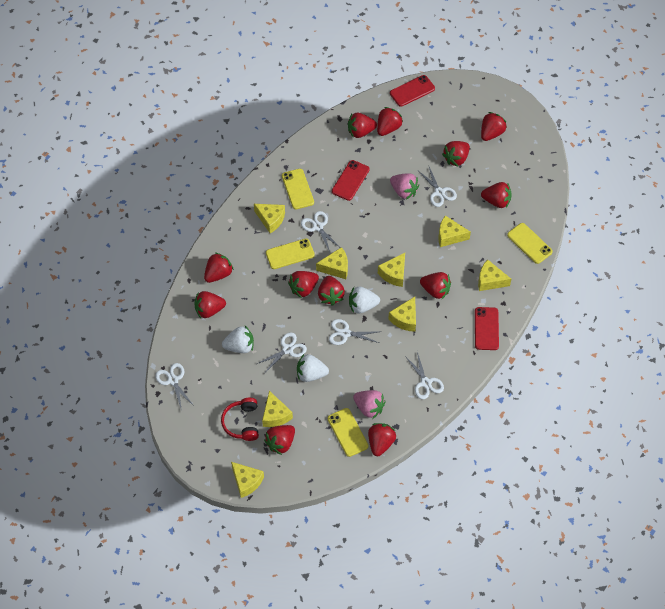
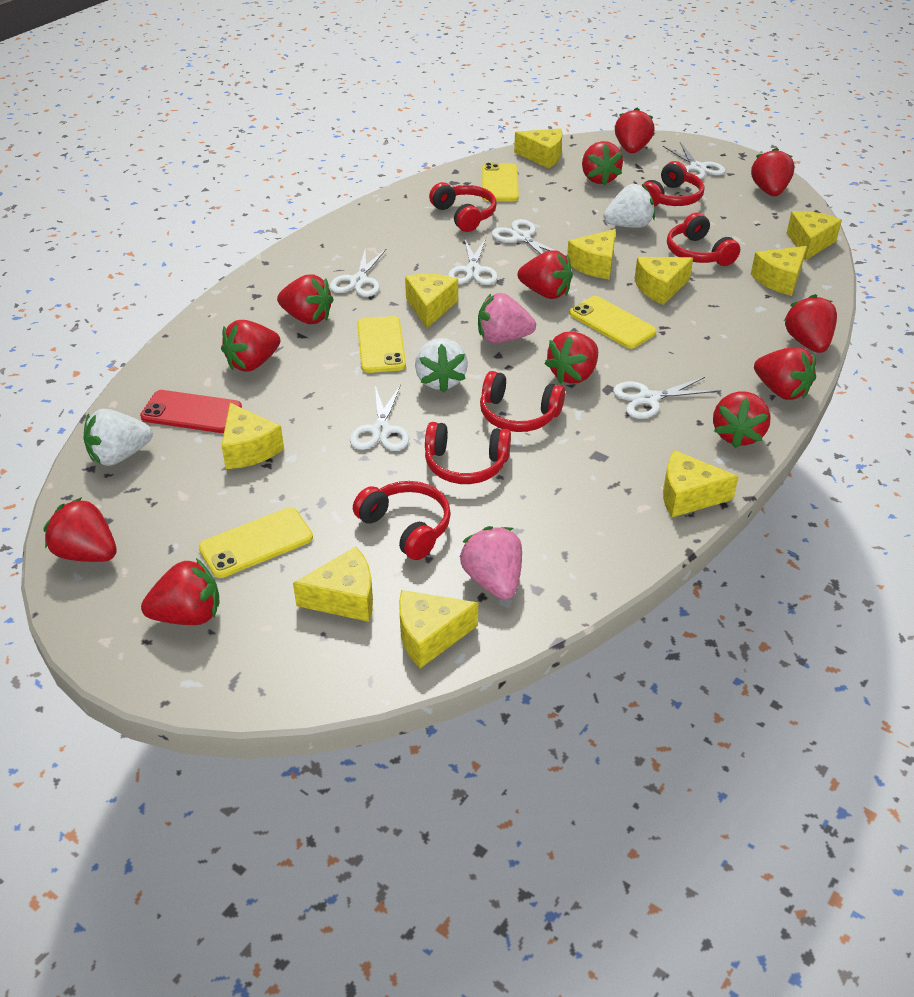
red headphones: [221,398,259,441] = 1 -> [353,481,451,560] [425,422,511,484] [429,182,497,232] [480,371,565,432] [641,161,704,207] [667,213,740,266] = 6
red phone: [332,160,370,201] [390,75,435,107] [475,307,499,350] = 3 -> [140,390,242,433] = 1
yellow cheese: [231,462,264,498] [254,204,285,233] [262,391,293,427] [316,247,348,279] [378,253,405,287] [388,297,416,332] [438,216,471,247] [478,260,511,291] = 8 -> [221,403,284,469] [293,547,373,622] [399,590,478,668] [405,274,458,328] [514,128,562,169] [567,229,616,279] [634,257,693,305] [663,450,739,517] [751,246,807,296] [787,211,842,261] = 10

